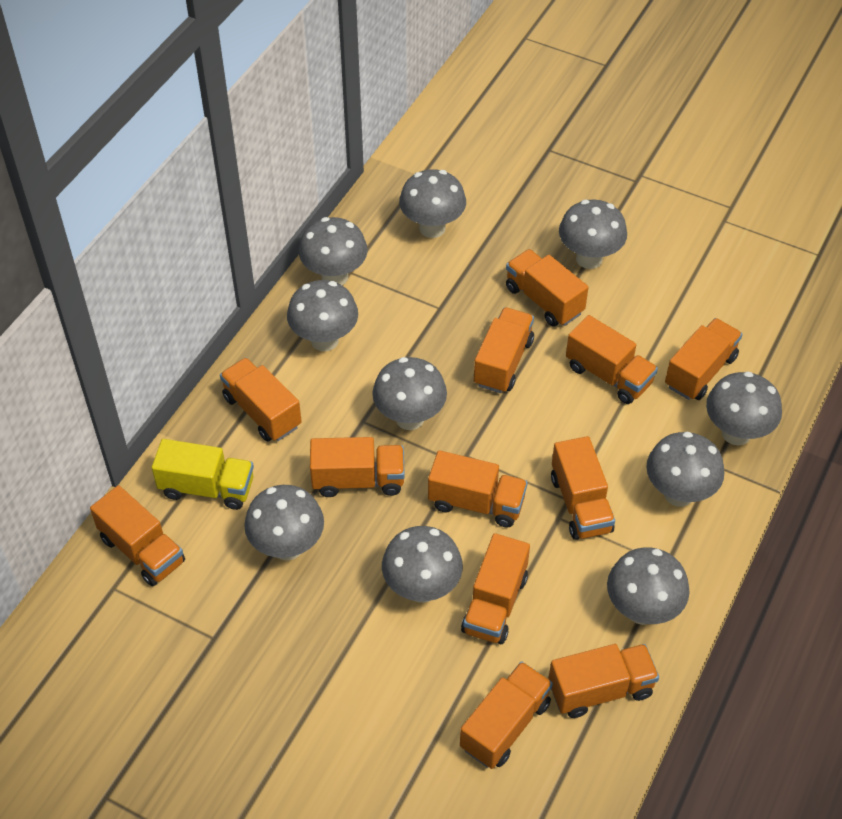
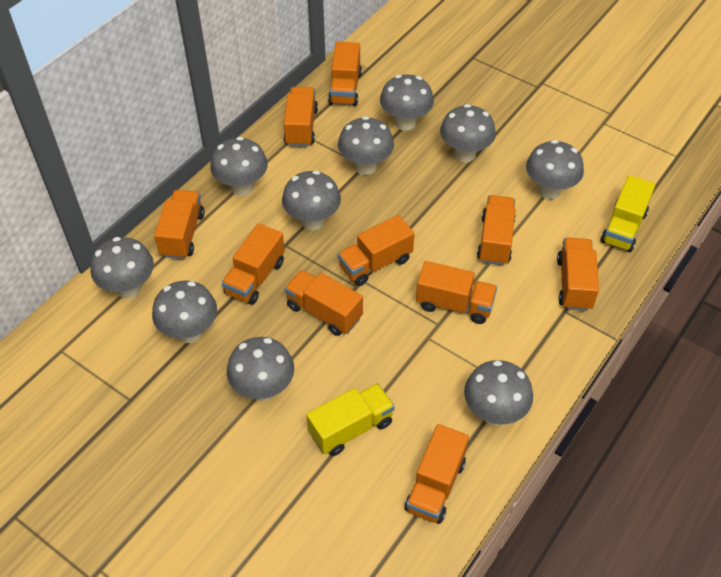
orange truck: [90,485,185,586] [220,358,302,442] [310,437,405,497] [428,450,528,528] [460,661,553,769] [461,533,530,644] [474,307,534,393] [506,249,588,327] [548,644,659,718] [551,436,615,540] [566,315,658,404] [665,318,743,400] = 12 -> [154,190,205,259] [221,223,285,305] [283,87,318,147] [284,270,363,336] [328,42,362,106] [338,215,415,286] [404,424,469,524] [416,261,497,324] [477,195,516,265] [557,238,599,311] = 10
yellow truck: [152,439,254,510] = 1 -> [306,383,395,456] [601,175,655,252] = 2

